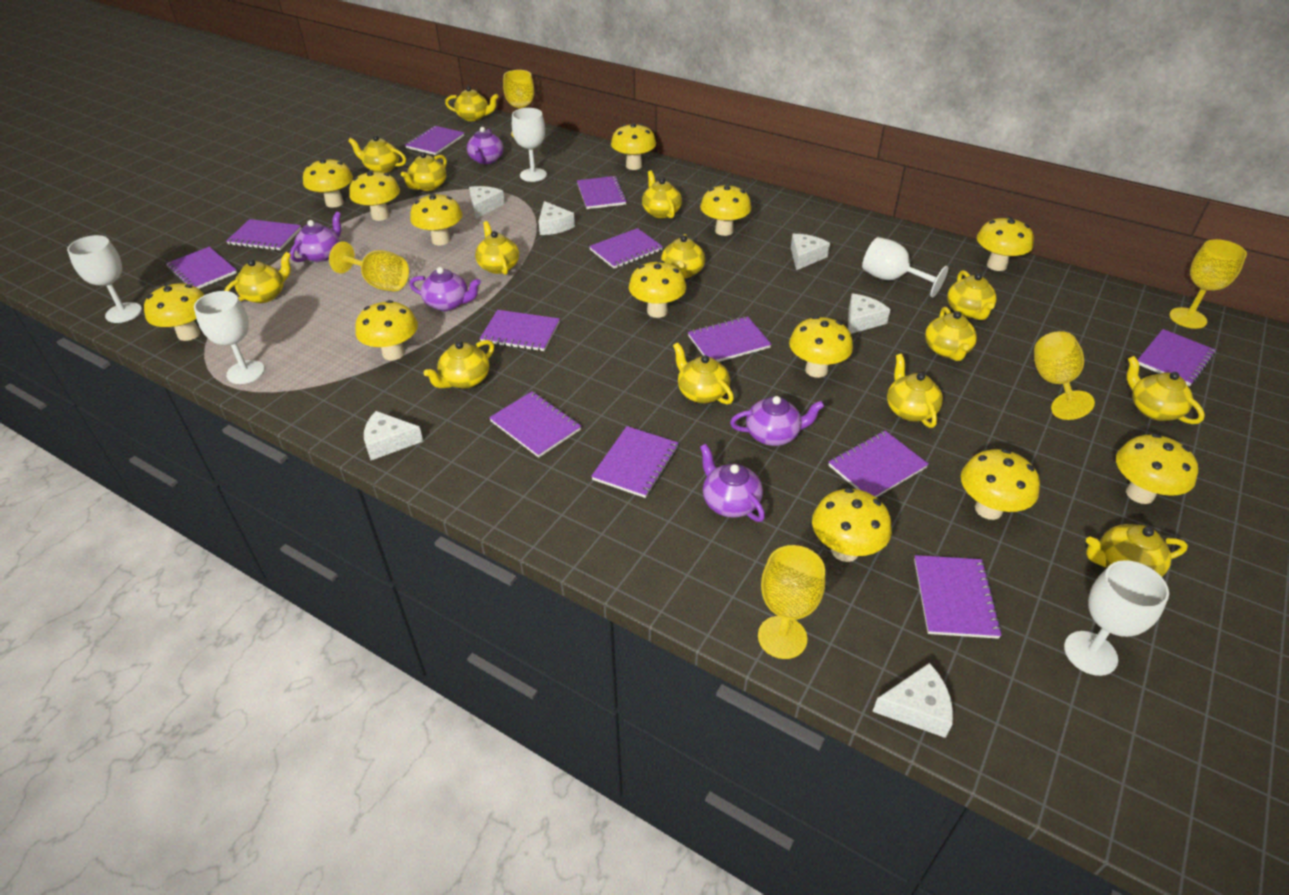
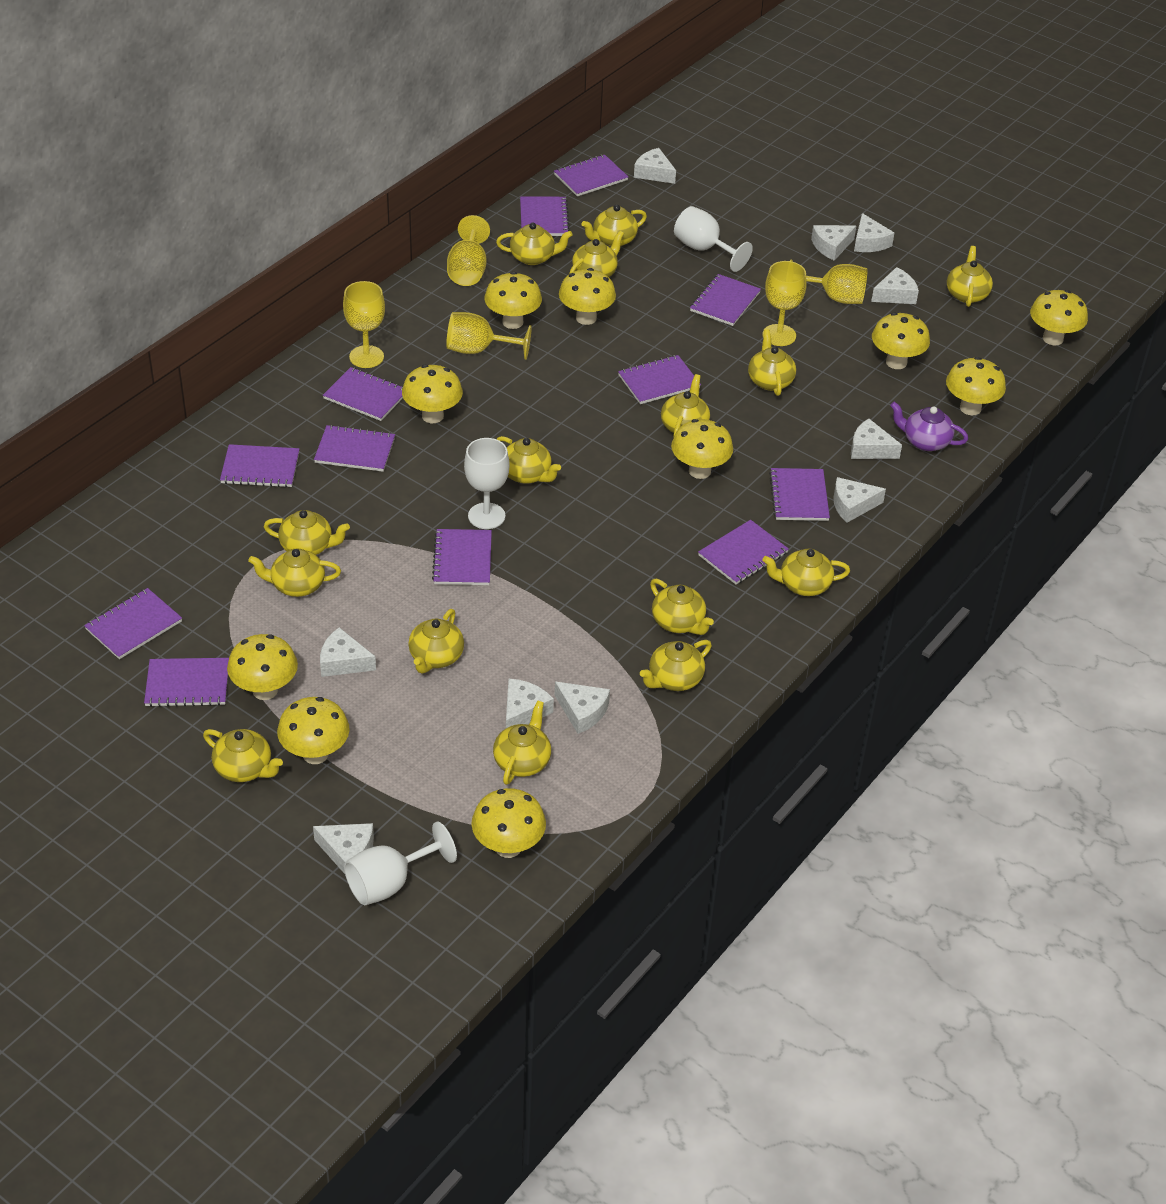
purple teapot: [290,212,341,262] [409,267,481,311] [467,127,503,164] [700,444,765,522] [730,396,824,446] = 5 -> [890,402,968,451] = 1
white cheese: [364,411,423,460] [469,186,505,219] [538,201,575,235] [791,234,830,270] [848,293,891,334] [872,663,953,738] = 6 -> [313,823,374,874] [320,627,376,677] [506,679,554,728] [555,681,610,734] [634,148,676,184] [811,225,856,261] [833,477,886,523] [851,419,902,459] [854,213,894,252] [871,267,919,304] = 10
white goblet: [67,235,142,323] [194,291,265,384] [512,108,547,182] [862,237,948,298] [1064,560,1169,676] = 5 -> [344,822,457,906] [464,438,510,529] [674,206,753,272] = 3
yellow mushroom: [144,283,204,341] [303,158,353,208] [349,170,400,221] [355,300,418,361] [410,193,463,245] [611,123,656,170] [629,260,686,318] [700,184,751,236] [789,316,853,378] [812,488,892,562] [961,449,1040,520] [977,217,1034,271] [1116,434,1198,504] = 13 -> [227,634,298,700] [277,697,350,764] [402,365,463,423] [471,788,546,858] [485,272,542,329] [559,268,616,325] [671,419,733,479] [872,312,930,369] [946,357,1006,415] [1030,290,1088,345] = 10
yellow teapot: [224,252,291,303] [348,135,406,173] [401,152,447,191] [424,340,494,389] [445,86,498,121] [475,221,519,275] [642,171,682,218] [661,234,705,278] [673,342,734,404] [887,354,943,428] [925,307,977,361] [947,270,997,320] [1086,524,1188,577] [1127,356,1205,424] = 14 -> [203,729,283,782] [248,548,341,597] [263,510,350,555] [408,609,464,673] [493,700,551,785] [496,223,573,265] [497,436,561,484] [569,231,624,277] [582,205,647,246] [640,640,712,691] [650,579,714,635] [661,374,710,436] [748,329,796,396] [762,549,850,596] [947,246,993,307] = 15

